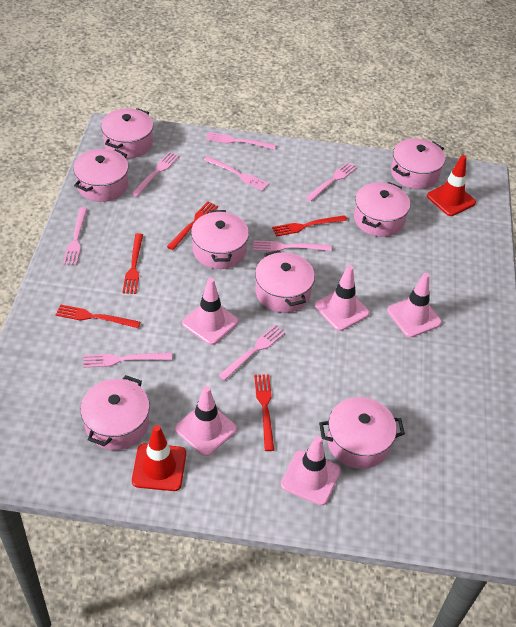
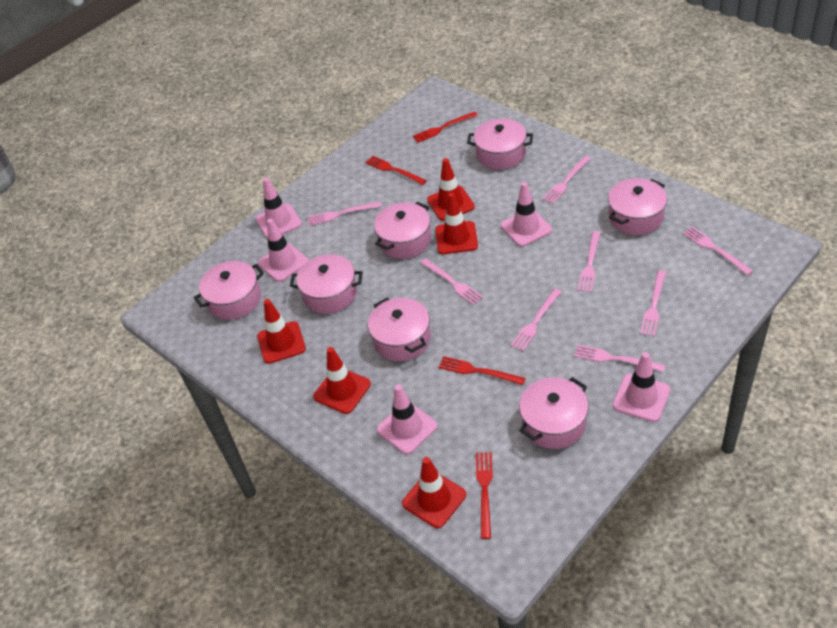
pink pot: [73,149,129,202] [80,375,150,450] [101,108,153,158] [191,210,249,269] [255,250,315,313] [319,397,405,469] [354,182,410,237] [391,138,445,189] = 8 -> [194,261,264,320] [290,254,363,314] [368,297,431,361] [374,202,431,259] [467,119,533,170] [519,377,589,449] [608,178,667,235] = 7
red fork: [56,304,140,328] [122,233,143,294] [167,202,218,250] [254,374,274,451] [272,215,347,236] = 5 -> [365,156,427,185] [413,112,478,143] [438,356,526,385] [476,452,493,539] = 4
red traffic cone: [132,425,186,491] [427,155,476,216] = 2 -> [257,299,306,364] [313,347,371,414] [402,457,466,528] [427,158,475,221] [435,193,478,254] = 5

